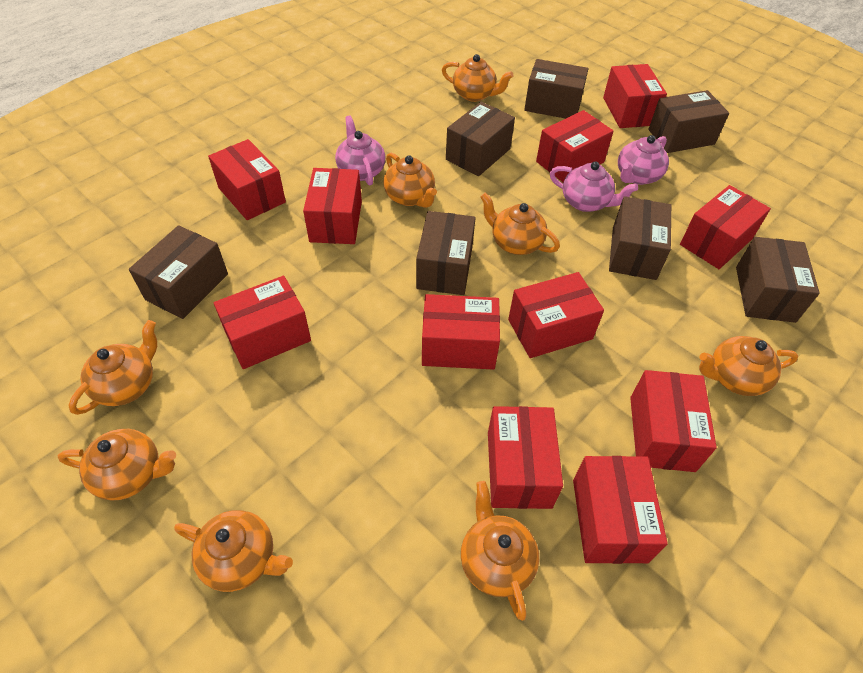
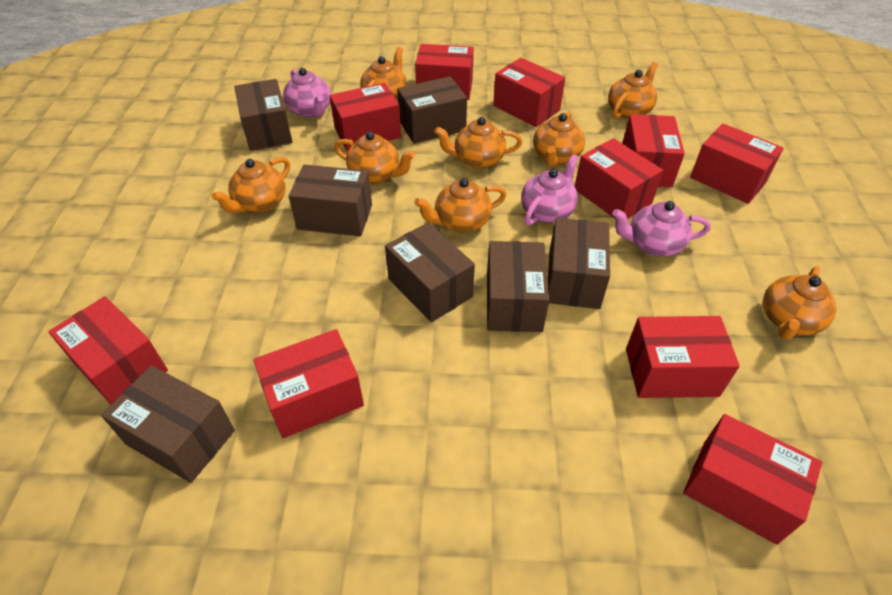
red box: [208,139,286,220] [214,276,311,369] [303,168,362,244] [422,294,500,370] [488,406,563,509] [508,272,604,358] [536,110,614,182] [573,456,668,564] [603,64,667,128] [630,370,717,472] [680,185,771,269] = 11 -> [48,296,168,405] [254,329,364,438] [330,83,401,151] [415,44,474,100] [493,58,565,127] [575,138,663,219] [622,114,685,187] [626,316,740,398] [683,414,822,545] [690,124,784,204] = 10

